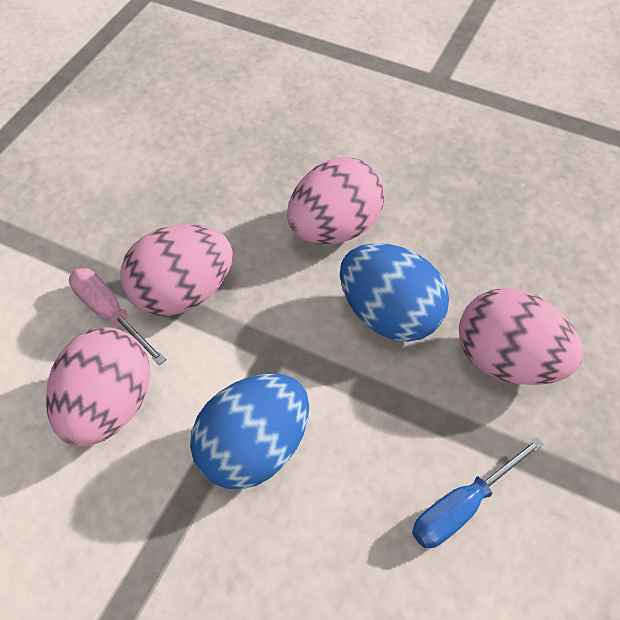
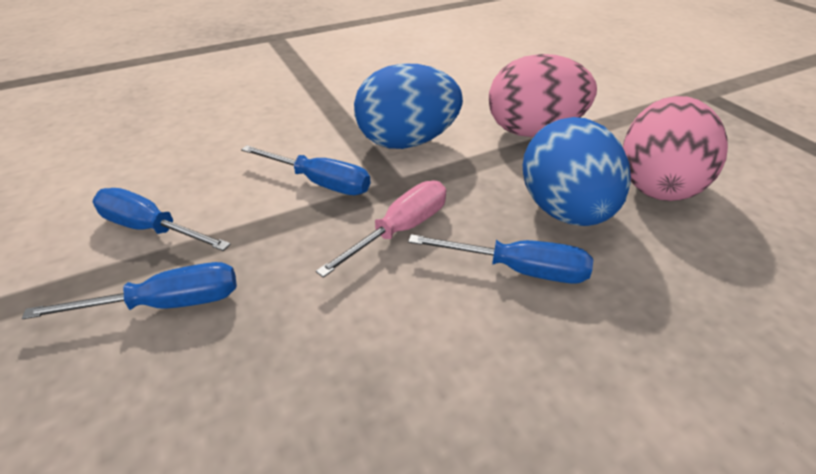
blue screwdriver: [412,437,544,548] = 1 -> [22,262,237,319] [93,188,231,251] [241,145,370,195] [408,234,593,284] = 4
pink egg: [46,327,150,446] [120,224,233,316] [287,157,384,245] [459,288,584,385] = 4 -> [489,54,597,137] [623,96,728,201] = 2

